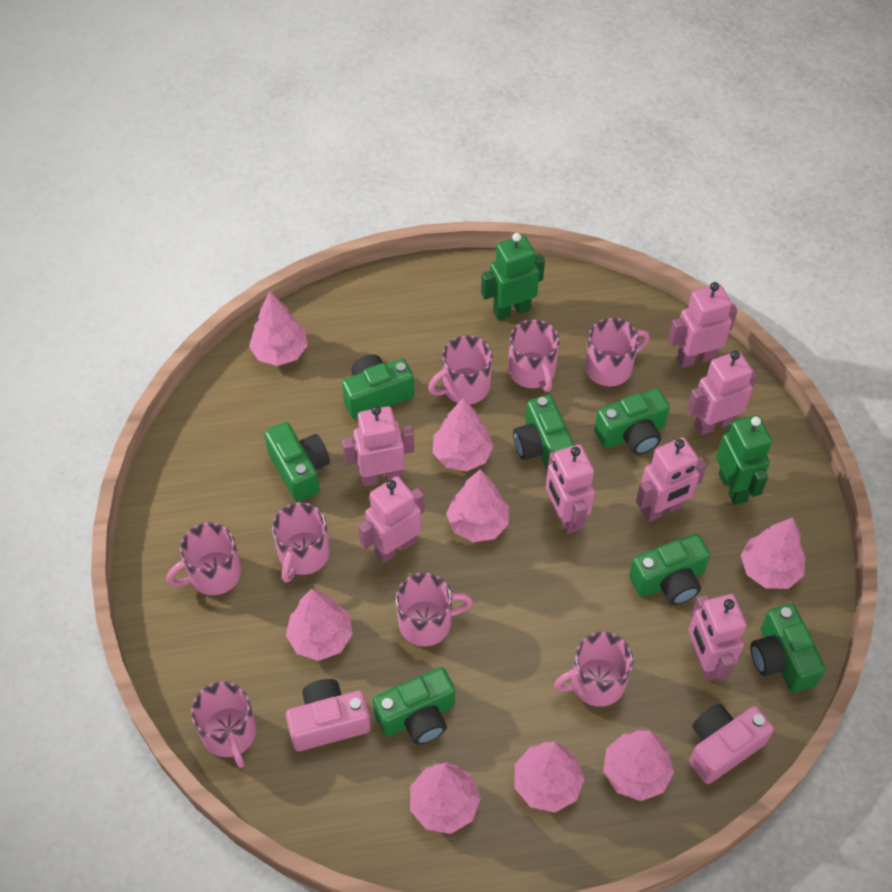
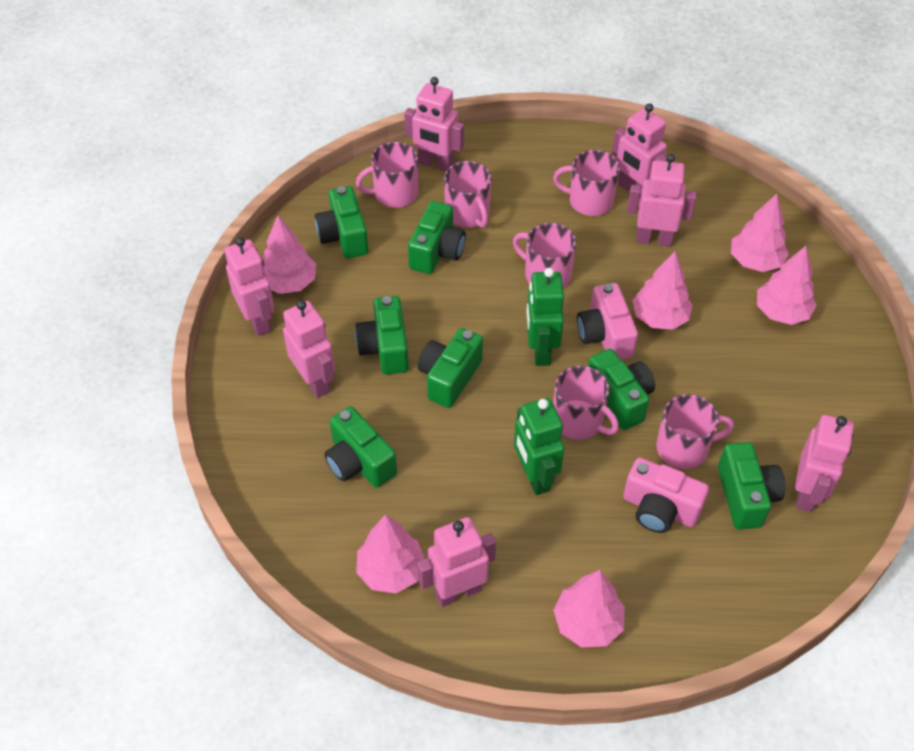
pink mug: [166,522,241,595] [191,682,256,768] [272,502,330,583] [396,572,473,646] [428,335,493,404] [508,319,560,392] [554,632,633,707] [585,318,650,387] = 8 -> [356,142,418,208] [444,161,492,228] [513,223,576,288] [553,150,620,216] [553,366,619,440] [656,394,734,469] = 6
pink tree: [249,292,308,366] [286,589,353,661] [410,762,481,834] [433,398,494,471] [446,469,509,542] [515,741,585,812] [603,730,674,801] [741,517,805,589] = 8 -> [263,215,316,294] [356,514,425,594] [553,570,625,648] [633,251,692,330] [731,194,789,272] [757,246,817,325] = 6

